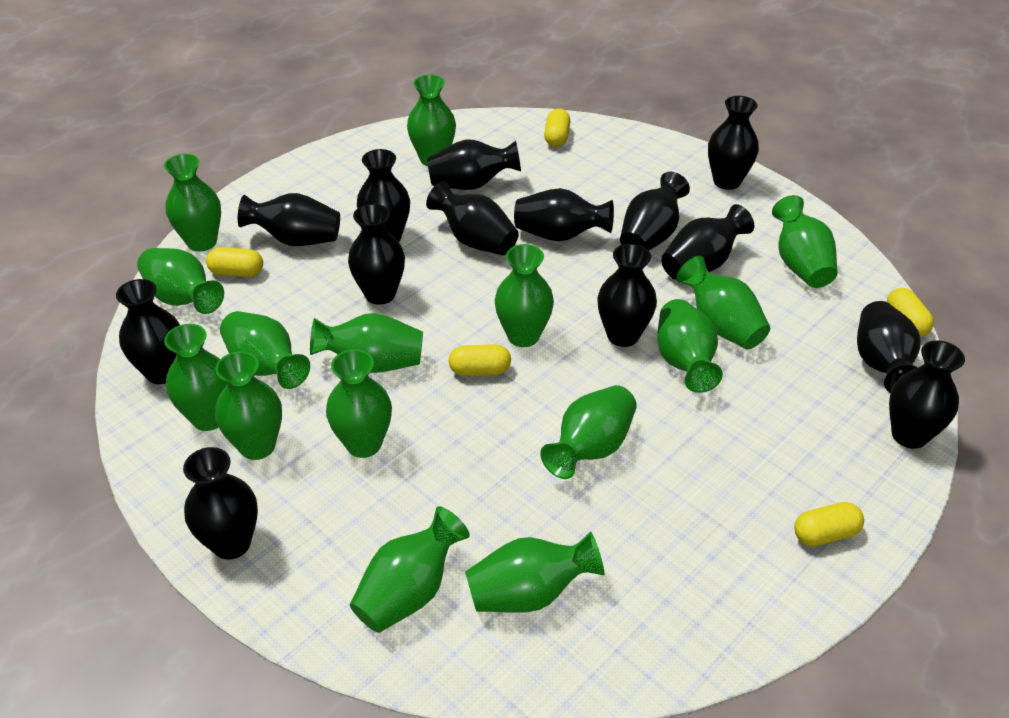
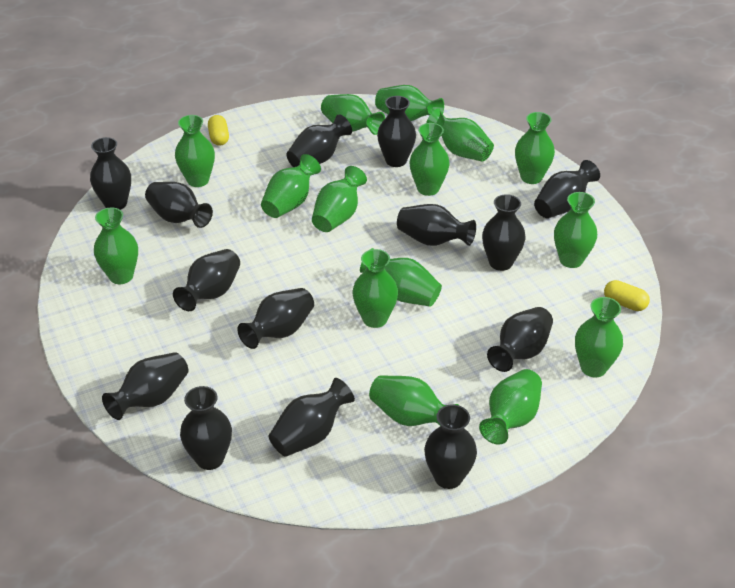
yellow capsule: [206,247,263,277] [449,344,511,376] [544,108,571,147] [794,502,864,546] [887,288,934,337] = 5 -> [208,115,229,146] [604,280,650,311] = 2

